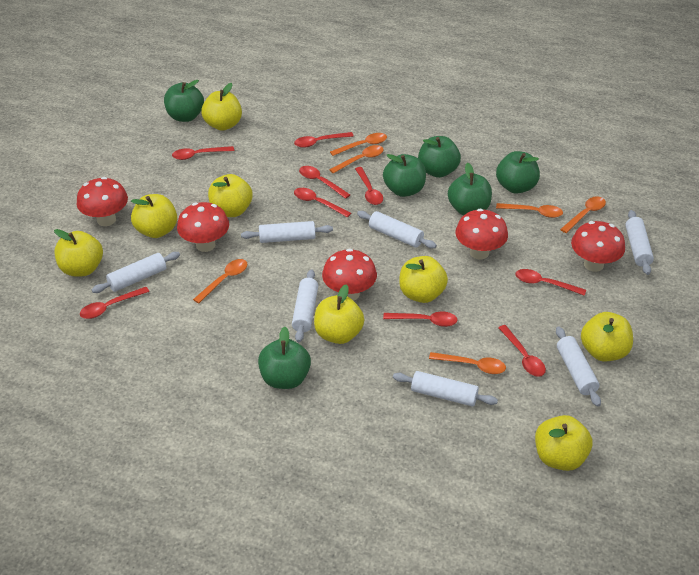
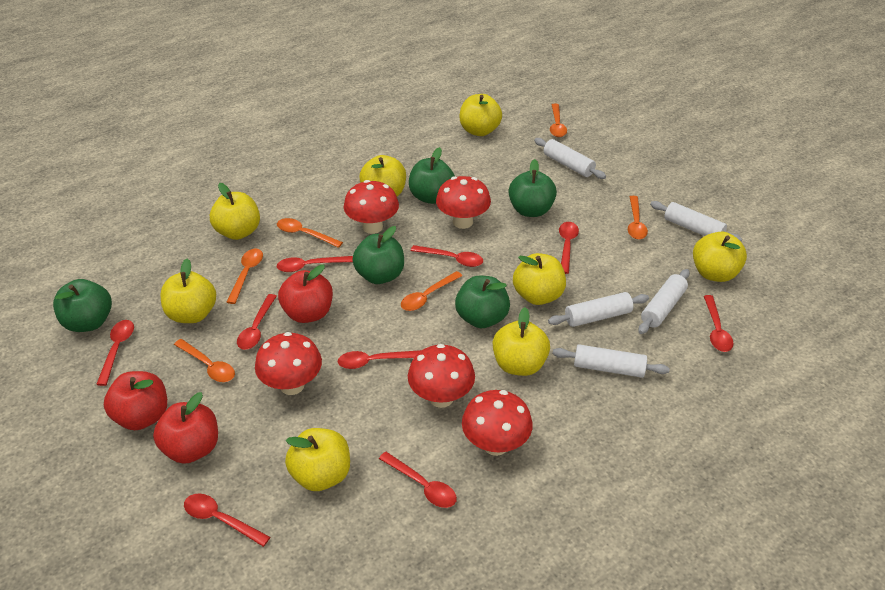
green apple: [164,80,204,122] [258,327,311,389] [383,154,426,197] [418,136,461,178] [448,163,492,215] [496,151,540,194] = 6 -> [53,279,112,332] [352,226,404,284] [409,147,455,204] [455,276,510,328] [509,159,557,217] = 5
red apple: none = 0 -> [104,371,167,430] [153,392,218,464] [278,264,333,323] = 3
white rolling pin: [91,252,180,293] [241,221,333,243] [292,269,318,342] [357,211,437,248] [393,371,498,406] [556,327,601,407] [625,210,654,275] = 7 -> [534,138,606,179] [548,292,649,327] [552,345,670,378] [639,269,690,334] [650,201,742,242] = 5

